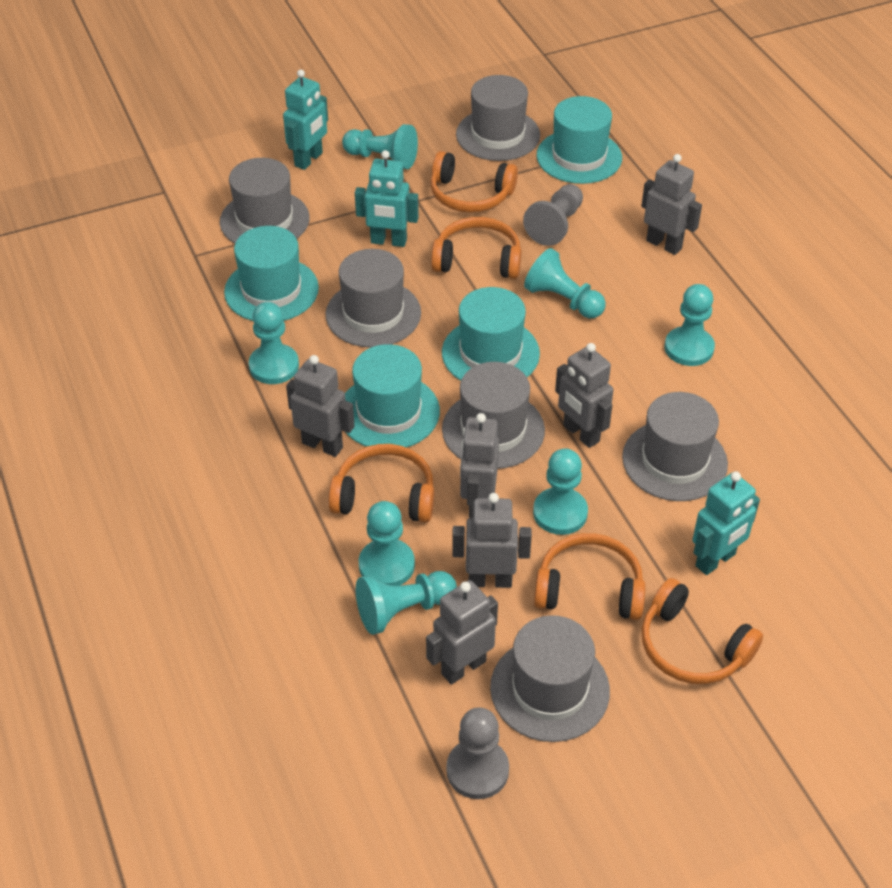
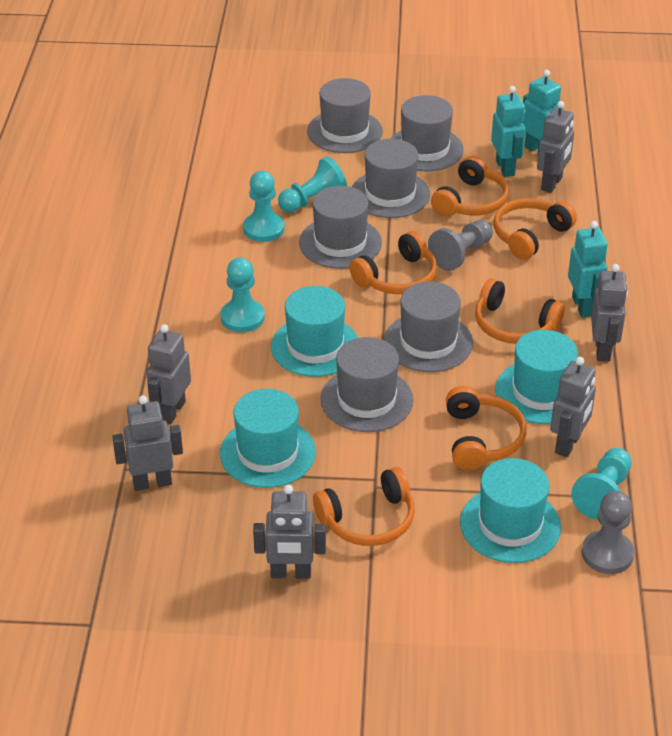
orange headphones: [328,444,434,522] [430,151,518,212] [431,217,521,279] [534,533,646,620] [641,578,763,684] = 5 -> [313,467,415,546] [349,231,437,294] [431,156,509,217] [446,386,526,470] [475,278,565,344] [494,198,577,260] = 6
turquoise pawn: [249,302,299,384] [342,124,418,169] [356,571,457,635] [359,501,415,586] [524,248,606,318] [533,448,588,535] [665,284,715,366] = 7 -> [220,258,265,332] [243,171,284,242] [278,157,347,212] [571,448,632,520] = 4

